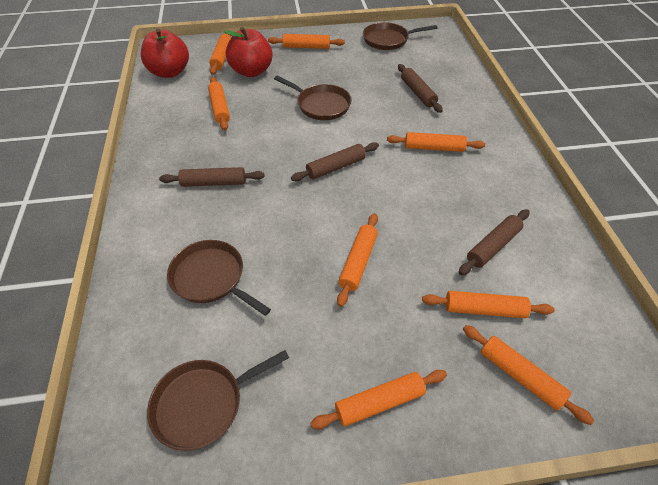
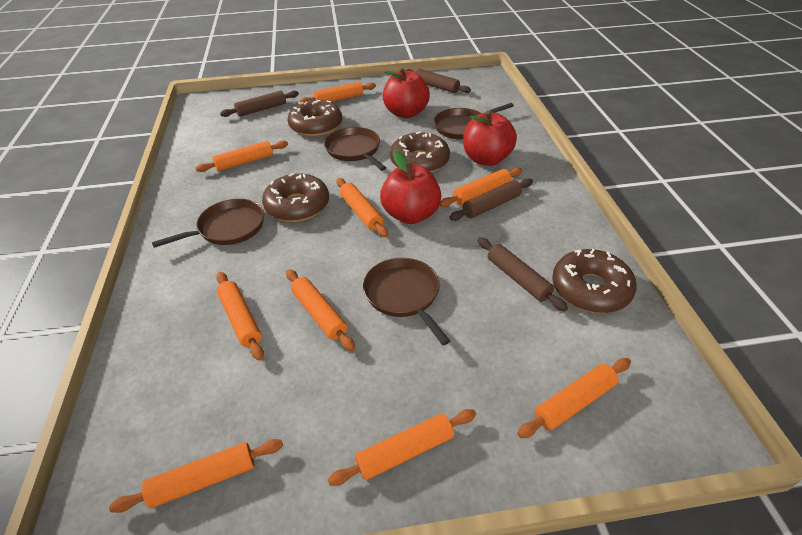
brown donut: none = 0 -> [262,173,329,222] [287,100,342,137] [390,132,450,173] [552,249,637,313] = 4
orange rolling pin: [208,77,230,131] [209,33,231,75] [268,34,345,49] [310,370,447,429] [337,213,378,307] [387,132,485,152] [422,291,555,318] [463,325,594,425] = 8 -> [109,439,283,513] [196,140,288,172] [216,272,264,361] [286,269,355,351] [300,82,376,102] [328,409,476,486] [336,178,388,237] [440,168,523,207] [517,358,631,438] = 9
red apple: [141,29,189,78] [224,27,273,77] = 2 -> [380,150,441,224] [383,68,430,118] [463,111,517,166] = 3

